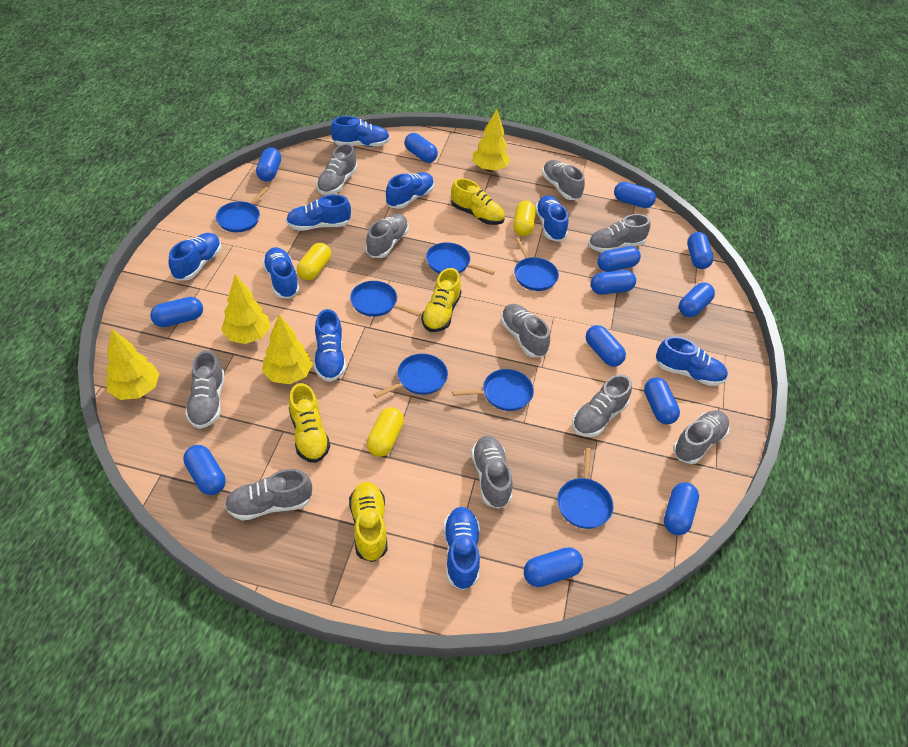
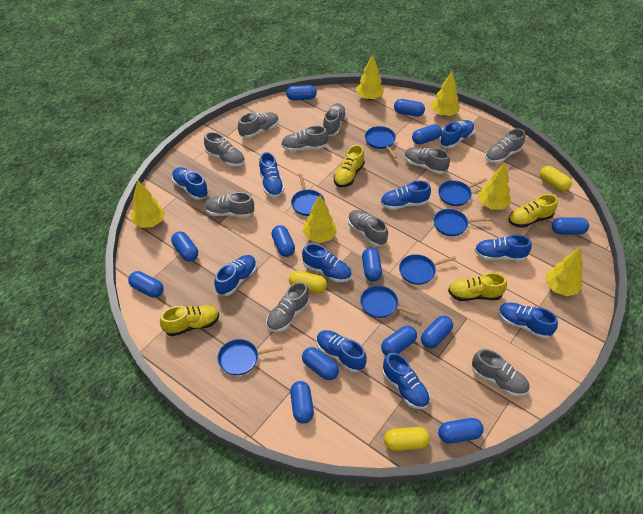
blue shoe: [169,233,221,280] [262,247,300,299] [286,195,351,231] [314,309,346,382] [331,116,390,147] [386,172,434,209] [443,507,480,590] [535,195,568,242] [656,336,728,386] = 9 -> [172,167,208,200] [214,255,257,296] [259,152,284,198] [302,243,352,283] [317,330,367,372] [380,181,431,210] [382,353,430,409] [440,120,475,148] [475,235,532,261] [499,303,558,339] = 10
yellow tree: [106,329,159,400] [221,274,270,344] [262,314,313,384] [473,109,510,172] = 4 -> [131,180,165,228] [302,195,337,243] [356,54,384,100] [431,71,460,116] [478,163,511,209] [546,247,583,296] = 6

